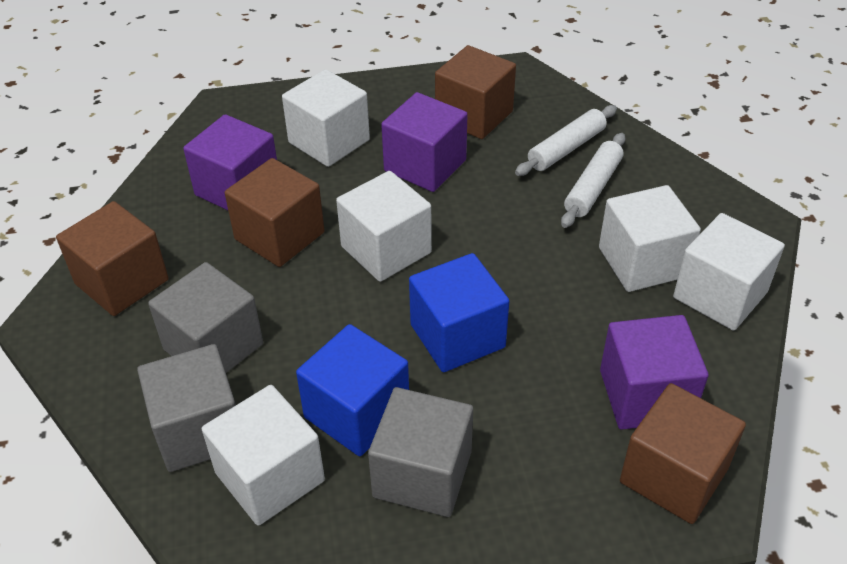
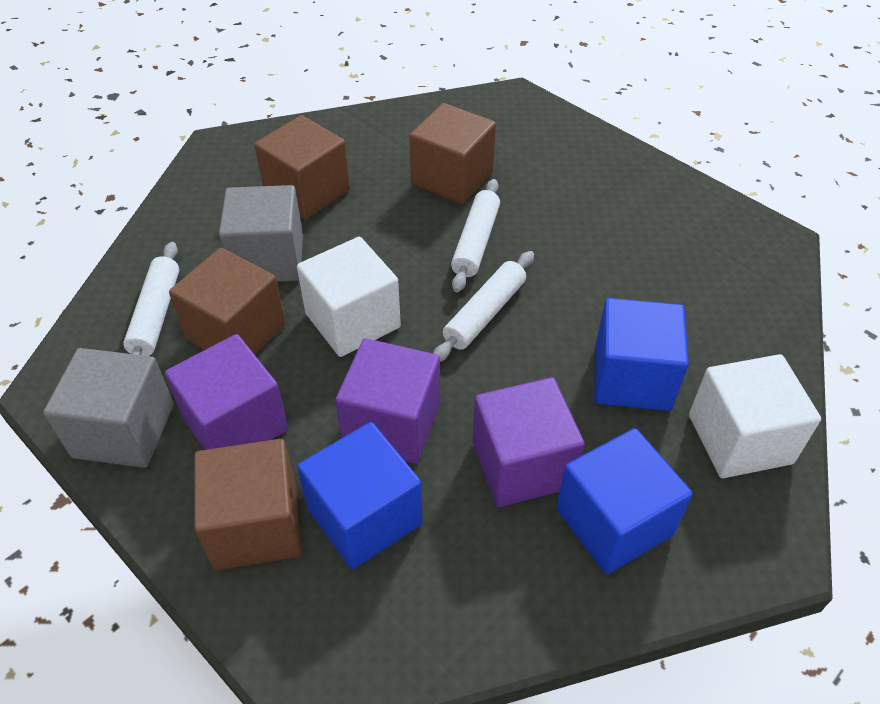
blue cube: [296,324,409,456] [409,253,509,372] = 2 -> [297,422,423,569] [556,428,693,574] [594,298,689,411] = 3
grey cube: [137,344,236,472] [148,262,263,373] [368,387,473,517] = 3 -> [43,348,174,468] [219,185,303,282] = 2
white cube: [202,385,325,526] [282,69,370,167] [336,171,432,282] [599,185,701,292] [673,213,785,331] = 5 -> [297,237,401,357] [689,354,821,478] = 2
white rolling pin: [515,105,617,176] [561,133,625,228] = 2 -> [123,242,179,356] [433,251,534,362] [451,179,500,293] = 3

